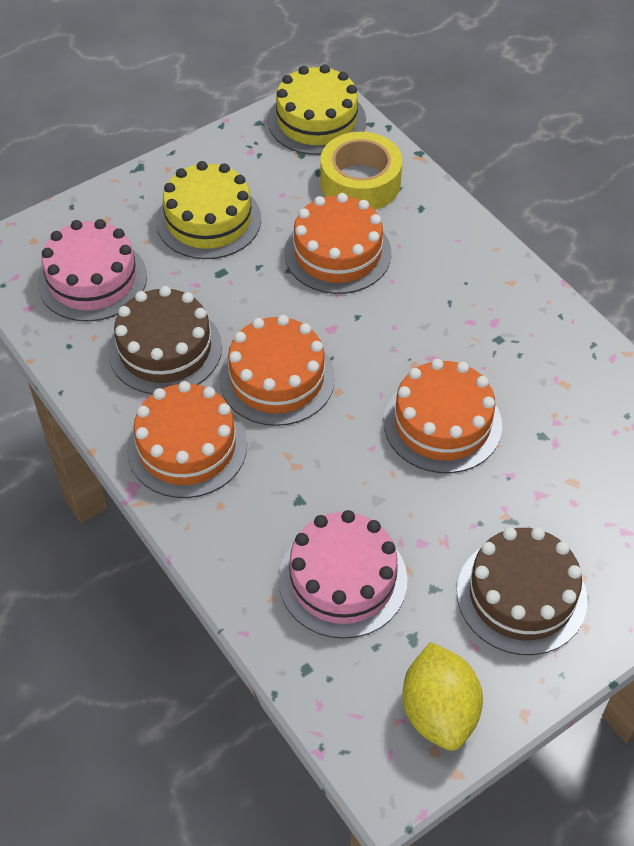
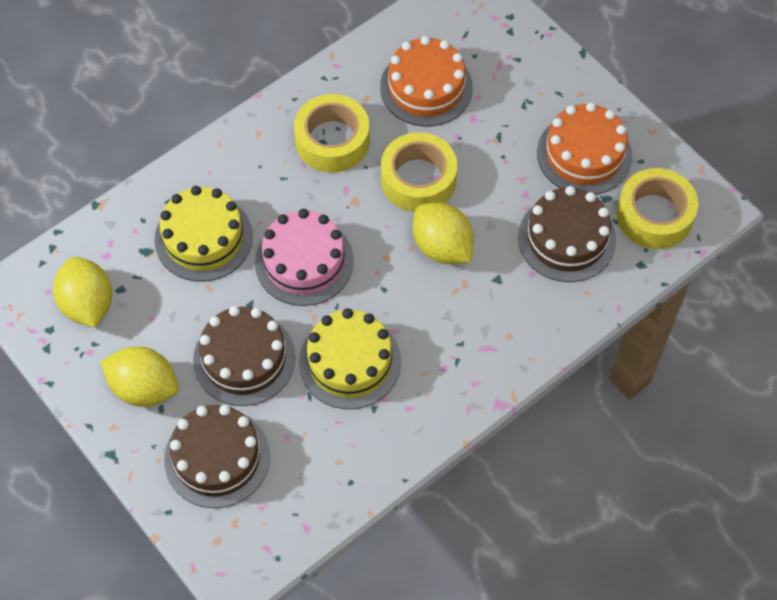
brown cake: [108,286,222,394] [457,527,588,655] = 2 -> [164,405,270,508] [193,306,296,406] [518,186,616,282] = 3
orange cake: [127,381,247,498] [219,315,335,426] [284,193,392,294] [384,359,502,473] = 4 -> [380,36,473,127] [537,102,632,195] = 2
pink cake: [37,219,147,322] [278,510,407,639] = 2 -> [255,209,354,306] = 1
yellow lemon: [402,642,483,751] = 1 -> [53,257,112,328] [100,346,179,407] [413,203,474,264] = 3
yellow tape: [320,132,402,210] = 1 -> [294,94,370,173] [381,132,457,212] [617,168,699,249] = 3

